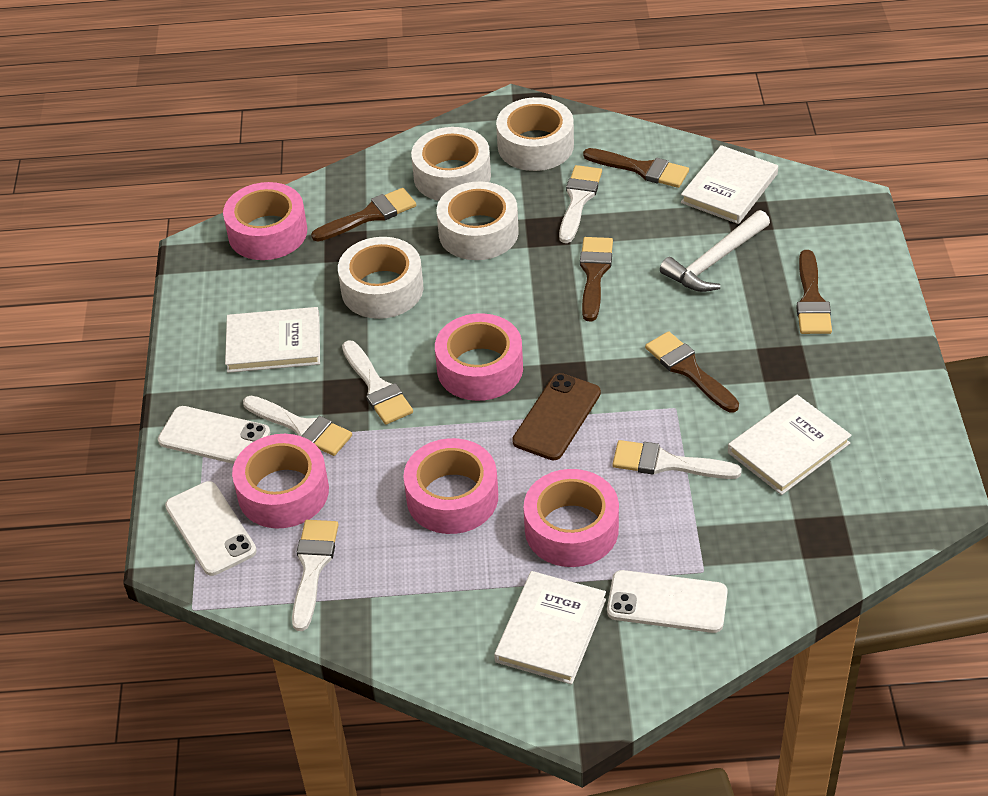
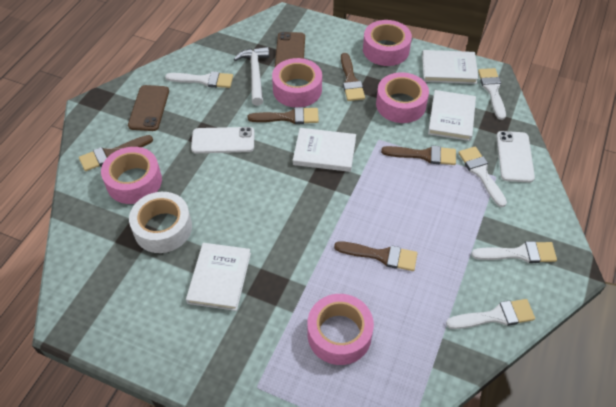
brown phone: [512,373,601,460] = 1 -> [128,85,169,131] [275,32,305,67] = 2
white phone: [158,406,270,464] [165,481,257,576] [607,570,728,633] = 3 -> [191,127,255,153] [497,131,535,183] = 2
white tape: [338,237,423,319] [411,127,491,201] [437,181,519,260] [496,97,574,171] = 4 -> [129,192,192,253] = 1

